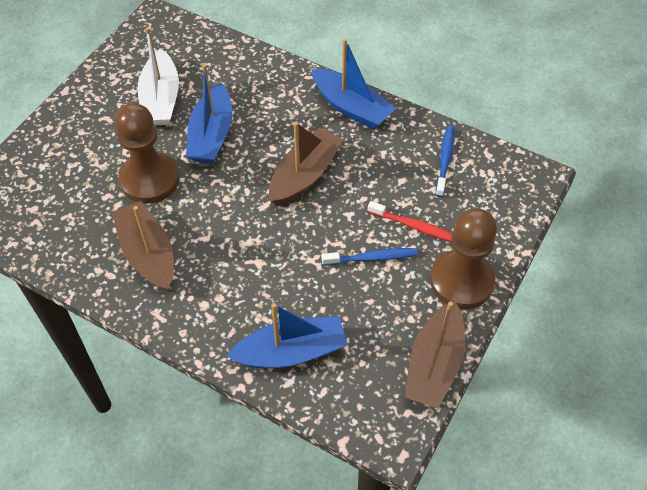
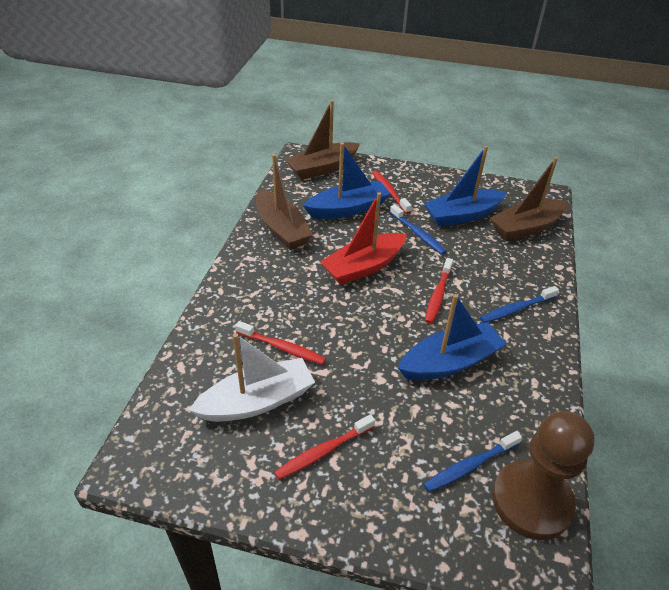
blue toothbrush: [322,248,417,266] [436,126,454,197] = 2 -> [390,204,447,255] [423,431,522,492] [480,286,559,323] = 3
brown pawn: [115,103,179,204] [430,208,497,309] = 2 -> [492,411,595,540] = 1
red boat: none = 0 -> [320,192,407,285] = 1
red toothbrush: [368,201,452,242] = 1 -> [235,321,326,365] [274,414,375,480] [372,171,412,214] [425,258,453,324] = 4

